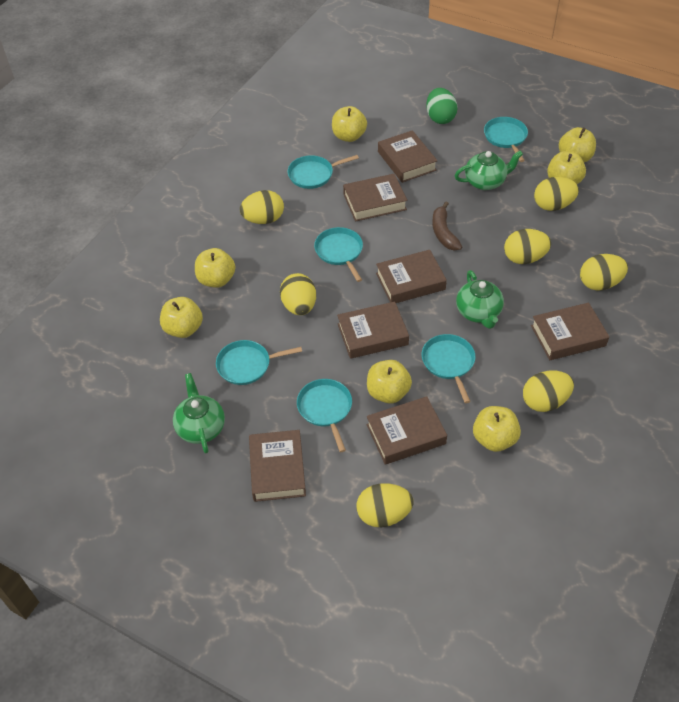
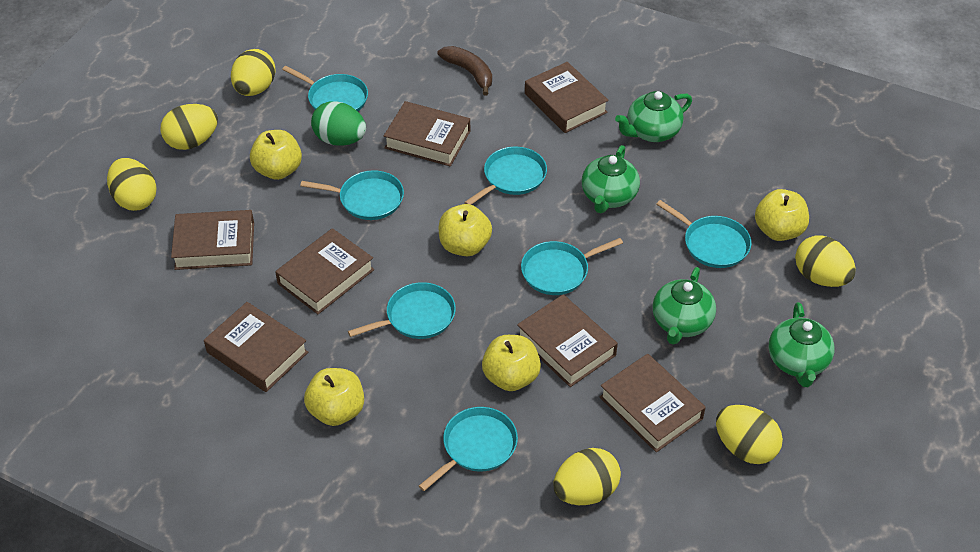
green teapot: [173,373,225,453] [455,150,523,190] [456,270,504,329] = 3 -> [582,145,640,213] [615,91,692,142] [652,267,716,345] [769,302,835,387] = 4
turquoise pan: [216,340,302,385] [288,155,359,189] [297,379,352,452] [314,227,363,282] [422,334,476,403] [484,117,528,162] = 6 -> [282,66,368,111] [300,170,404,220] [348,282,456,339] [419,407,518,491] [464,147,547,205] [521,238,623,295] [656,200,751,268] = 7
yellow apple: [160,297,203,338] [195,248,236,288] [332,106,367,142] [367,360,412,404] [473,406,521,452] [547,151,586,184] [559,127,596,162] = 7 -> [250,130,302,180] [304,368,364,426] [439,204,492,256] [482,335,541,391] [755,189,809,241] = 5
yellow egg: [240,190,284,224] [280,273,316,315] [356,483,414,527] [504,229,551,264] [523,370,574,412] [534,177,579,211] [580,254,628,291] = 7 -> [107,158,157,211] [160,104,218,150] [231,49,276,96] [553,448,621,505] [716,405,783,464] [795,236,856,287] = 6

